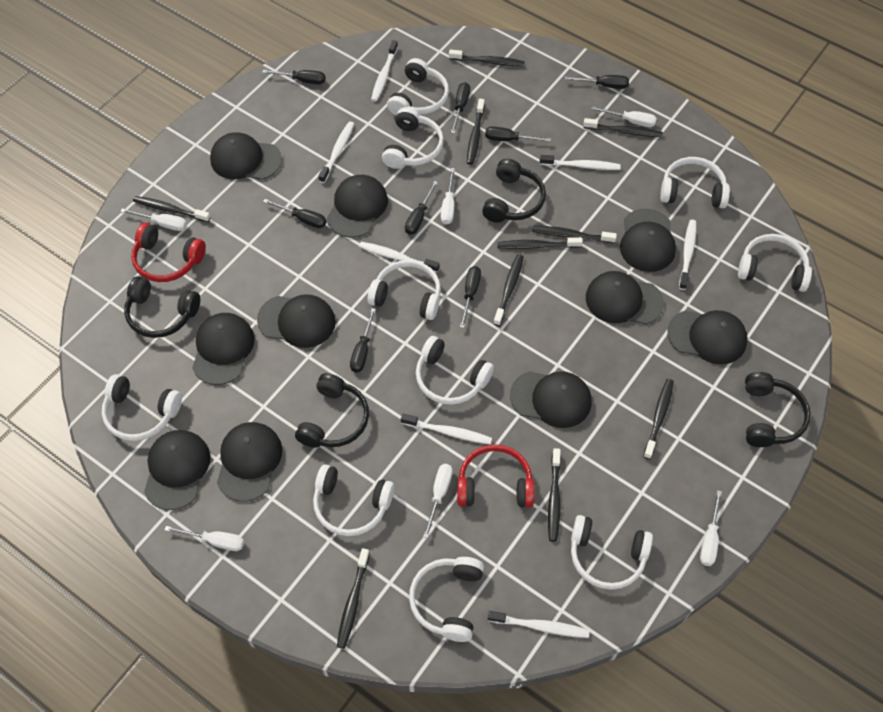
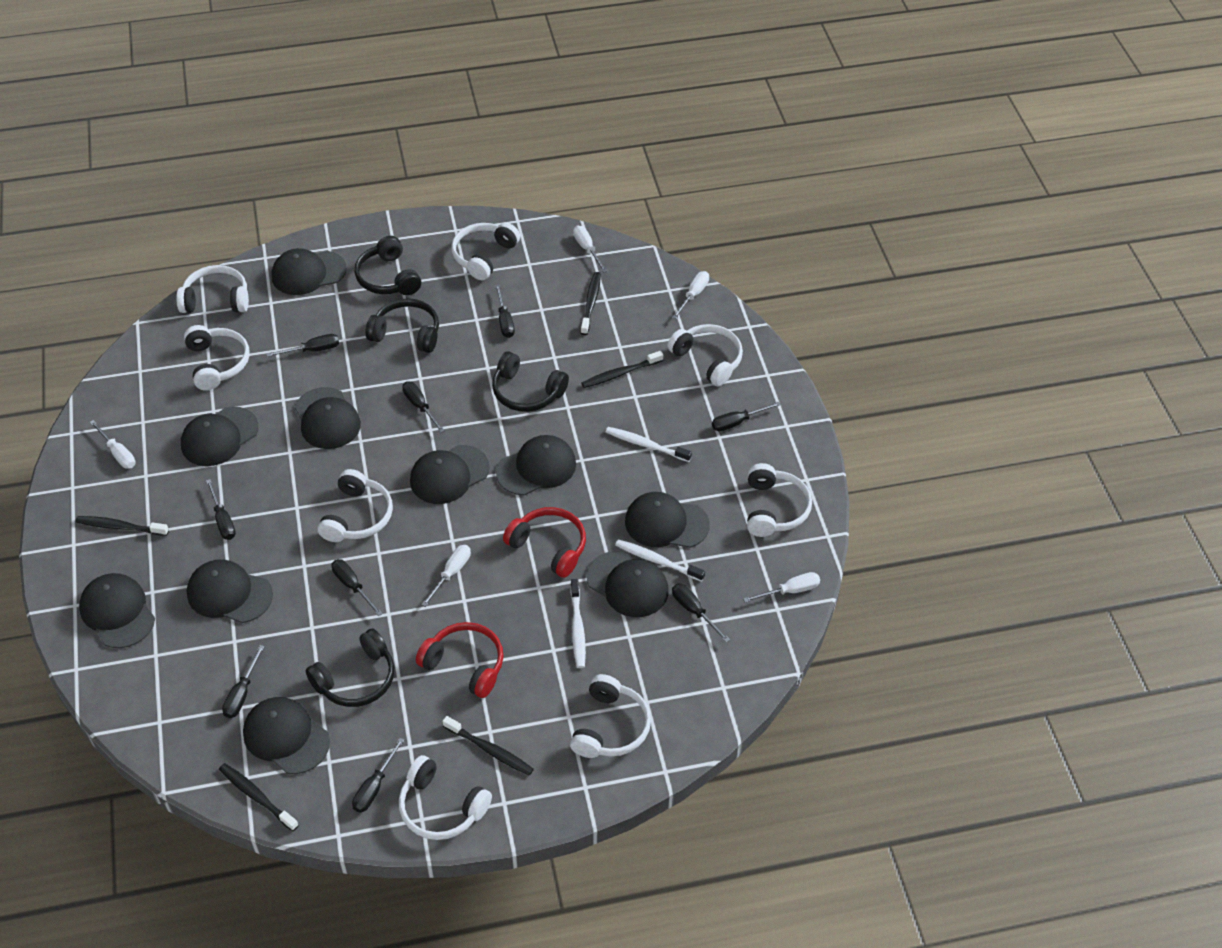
black screwdriver: [262,70,326,84] [263,199,326,228] [350,308,376,372] [405,181,438,235] [451,82,470,134] [460,266,481,328] [485,126,551,142] [565,75,629,89] = 8 -> [206,479,236,540] [222,645,265,718] [267,334,339,357] [331,559,383,616] [352,738,404,813] [402,381,445,433] [495,285,515,338] [672,584,730,642] [712,402,781,432] = 9
black toothbrush: [133,196,211,222] [337,548,370,649] [449,50,525,66] [467,99,485,165] [493,254,524,326] [497,237,583,249] [532,226,617,243] [548,448,561,542] [583,118,663,137] [643,379,674,459] = 10 -> [75,516,169,536] [219,763,299,831] [443,716,534,776] [581,272,601,335] [582,351,663,388] = 5
white headphones: [102,374,182,441] [313,464,394,536] [367,260,441,320] [382,107,444,169] [387,58,449,116] [409,557,484,642] [416,336,494,405] [571,515,653,590] [660,157,730,208] [738,234,812,292] = 10 -> [176,265,249,313] [184,325,250,391] [318,469,393,542] [399,755,492,840] [451,223,520,280] [570,674,651,758] [667,324,743,386] [747,463,812,537] = 8
white screwdriver: [120,208,187,231] [165,526,244,551] [423,464,453,538] [441,168,455,225] [591,106,657,127] [700,490,722,566] = 6 -> [90,420,136,469] [422,545,471,607] [573,226,607,273] [672,271,709,319] [743,572,820,602] = 5
white toothbrush: [318,121,354,183] [359,242,439,272] [371,40,398,102] [401,414,492,445] [488,611,590,638] [540,155,621,170] [679,220,696,290] = 7 -> [570,579,586,668] [606,427,692,462] [615,539,705,582] = 3

